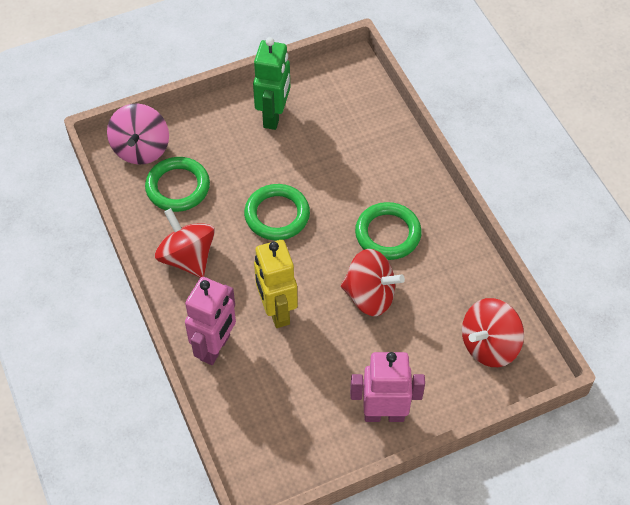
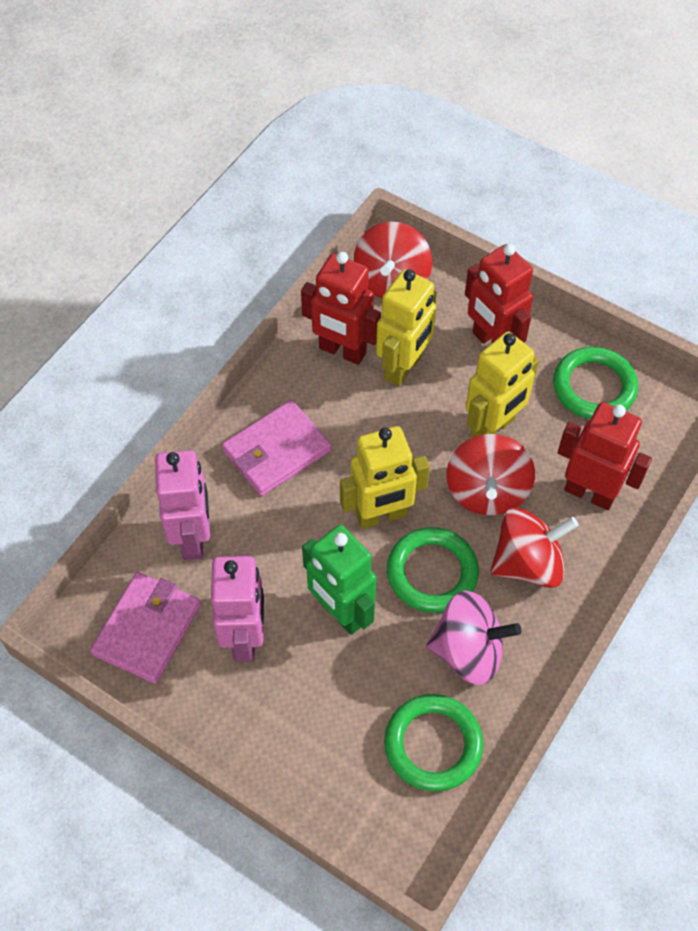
pink wallet: none = 0 -> [90,572,201,684] [222,400,331,496] = 2
red robot: none = 0 -> [301,252,381,365] [465,244,533,344] [558,402,652,510] = 3
yellow robot: [254,240,298,328] = 1 -> [340,426,430,529] [376,269,437,387] [466,332,539,437] = 3

